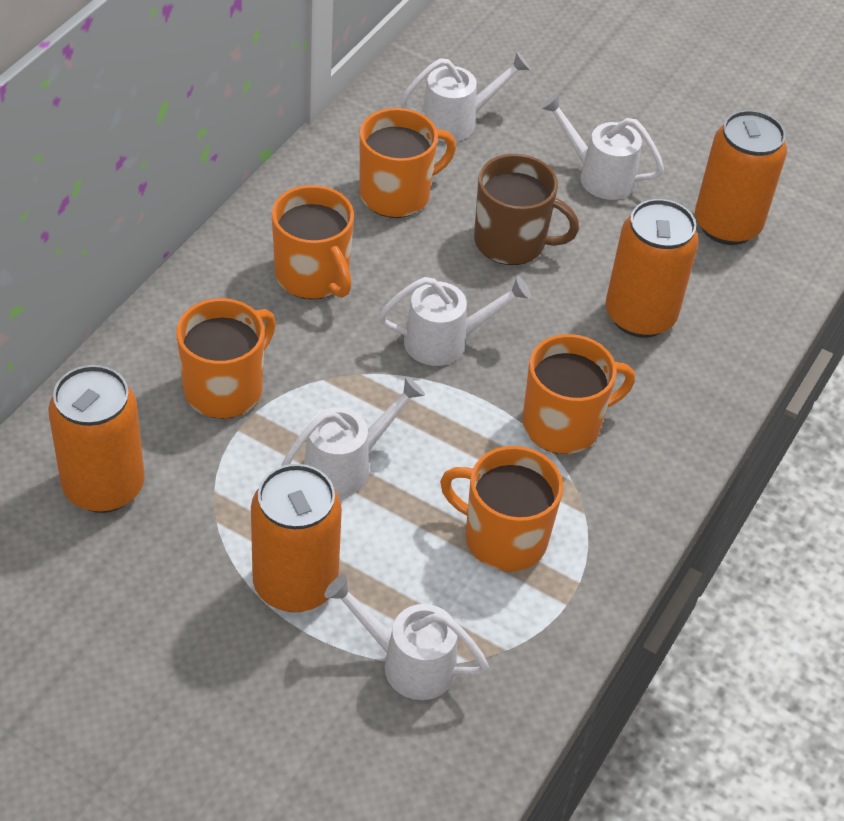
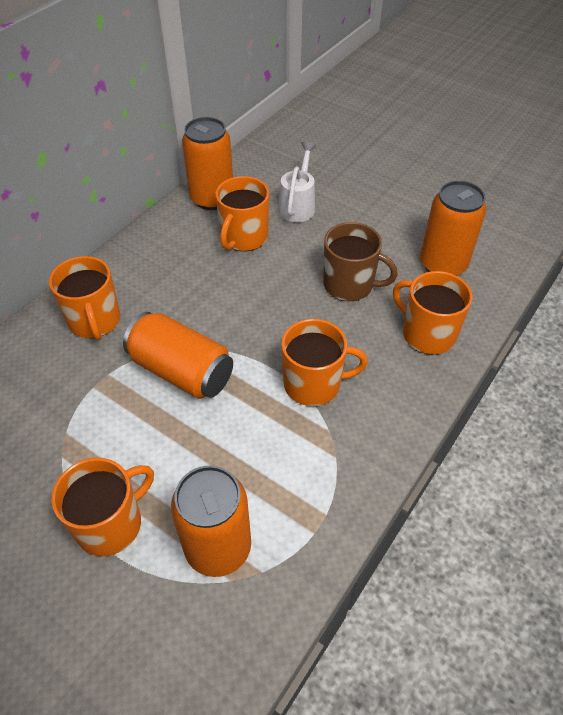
white watering can: [281,377,425,497] [324,575,489,700] [378,276,531,366] [400,52,531,142] [540,94,664,200] = 5 -> [279,142,316,222] = 1

